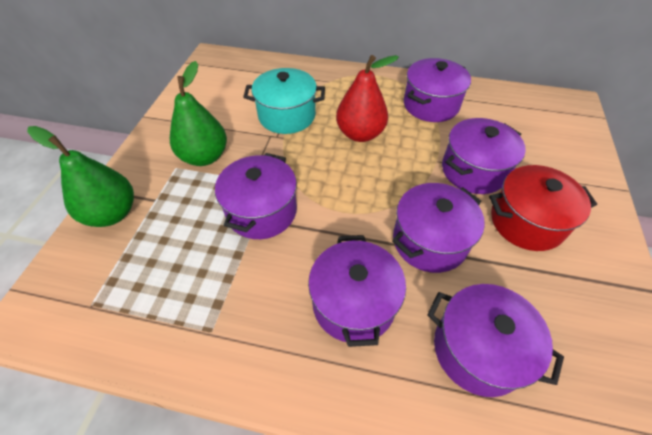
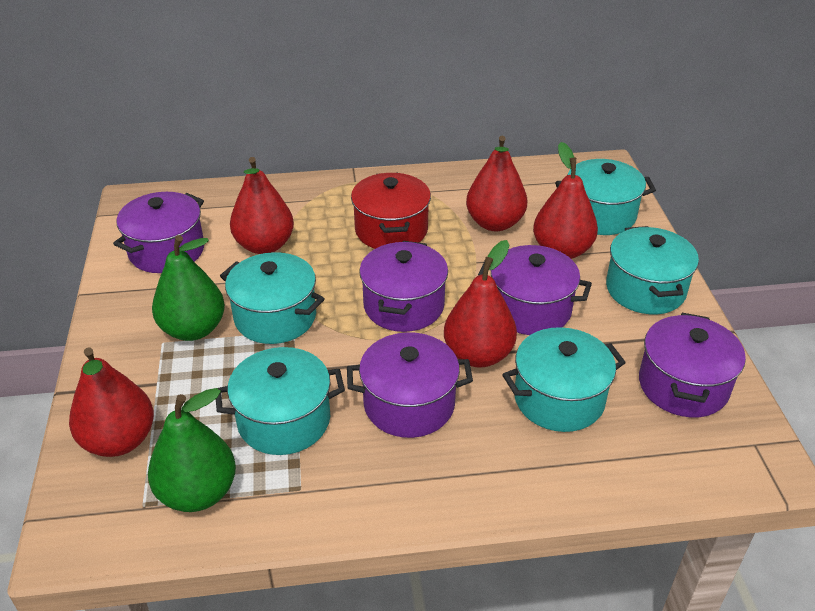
purple pot: [215,153,297,239] [308,235,406,347] [392,183,485,273] [404,58,471,122] [427,284,564,397] [442,118,526,194] = 6 -> [113,192,204,273] [347,332,473,438] [359,241,448,332] [478,245,592,335] [639,313,746,417] = 5
red pear: [336,55,399,142] = 1 -> [69,348,154,457] [230,157,294,254] [444,240,517,368] [466,136,527,231] [533,142,598,259] = 5
turquoise pot: [243,68,325,134] = 1 -> [216,347,345,455] [220,252,324,344] [502,327,626,432] [555,159,656,235] [606,226,699,314] = 5

